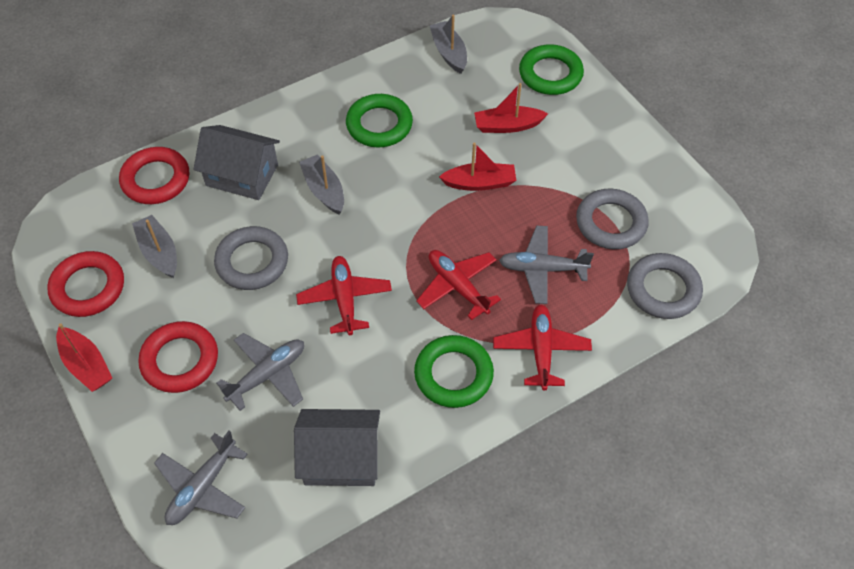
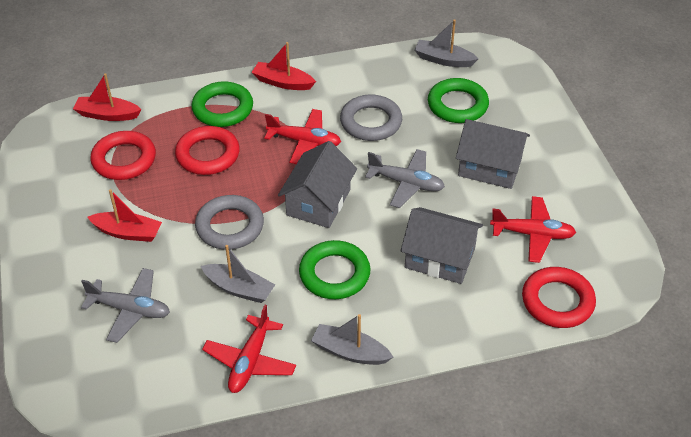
grey house: [193,125,280,200] [294,409,380,486] = 2 -> [278,141,357,228] [401,207,483,284] [456,119,530,189] = 3
grey plane: [154,431,248,525] [216,333,304,411] [499,225,594,304] = 3 -> [81,268,170,343] [365,149,445,208] = 2
grey ring: [214,226,288,290] [576,189,649,249] [627,253,703,319] = 3 -> [195,195,264,250] [340,94,402,141] = 2

